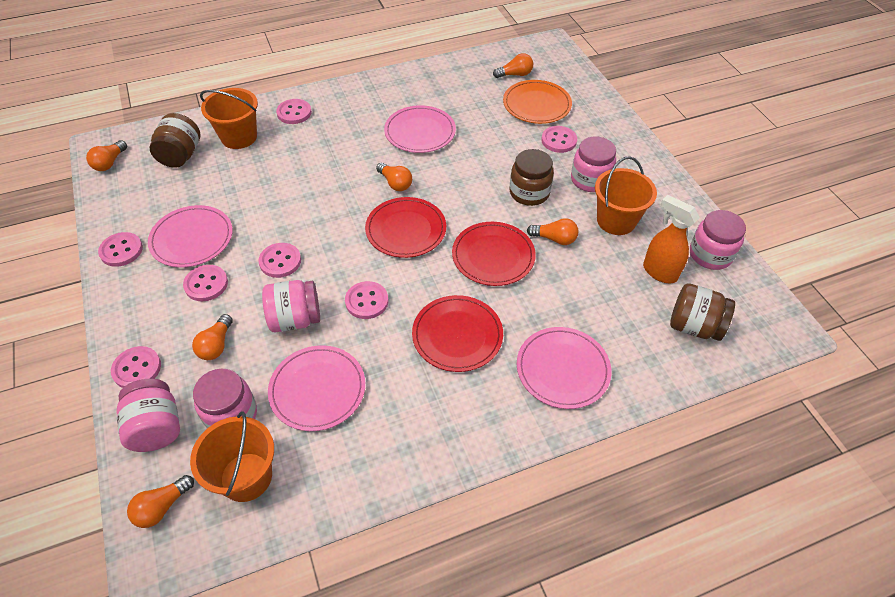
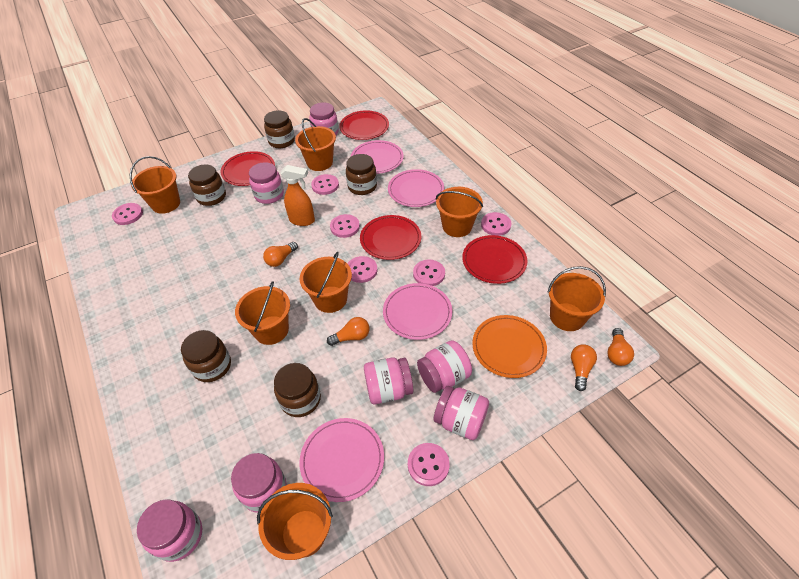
brown jar: [149,113,200,168] [510,149,554,206] [670,283,735,341] = 3 -> [181,330,231,382] [188,164,226,206] [264,110,295,148] [274,363,321,417] [346,154,377,195] = 5
orange bucket: [190,411,274,502] [200,88,258,149] [595,156,657,235] = 3 -> [130,156,180,214] [235,281,290,345] [257,483,333,560] [295,118,336,171] [300,252,352,313] [436,187,483,237] [548,266,606,331] = 7
orange light bulb: [86,140,127,171] [127,475,194,528] [192,314,233,360] [376,163,412,191] [493,53,533,78] [527,218,578,245] = 6 -> [263,242,298,267] [327,317,369,346] [571,345,597,391] [607,328,634,366] = 4
pink jar: [116,379,180,452] [193,369,257,428] [262,280,320,332] [571,137,616,192] [690,210,746,270] = 5 -> [137,499,202,562] [231,453,287,513] [249,162,284,204] [309,103,339,135] [364,357,413,404] [417,340,472,393] [434,386,489,440] = 7
red plate: [365,197,446,258] [412,295,503,372] [452,222,536,286] = 3 -> [221,151,275,186] [339,111,389,140] [360,215,421,260] [462,235,528,284] = 4

